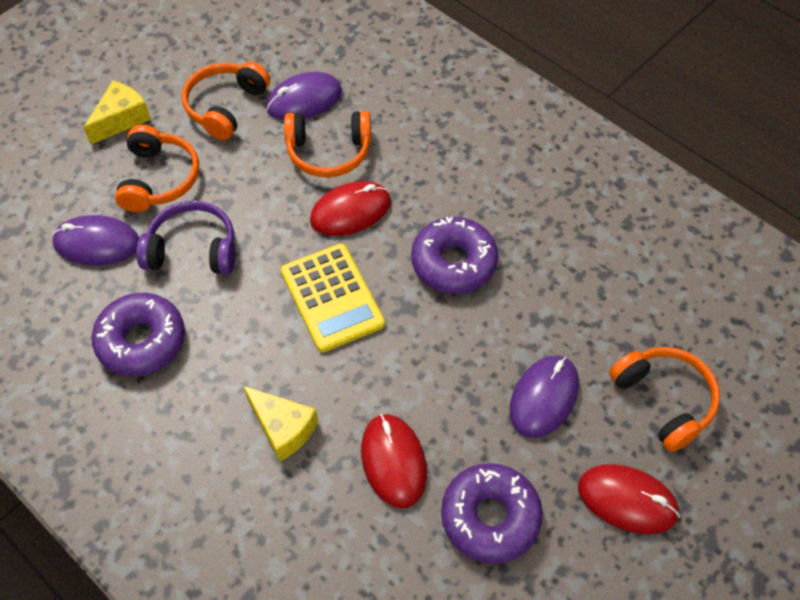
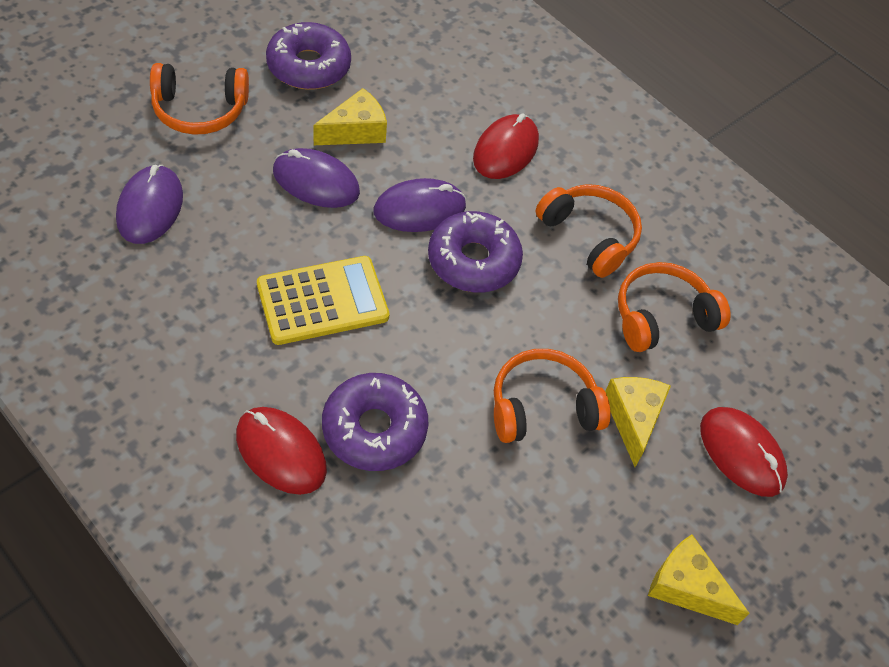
purple headphones: [136,201,236,274] = 1 -> none = 0
yellow cheese: [83,81,151,144] [243,386,318,462] = 2 -> [313,88,387,145] [605,377,671,467] [648,534,749,625] = 3

